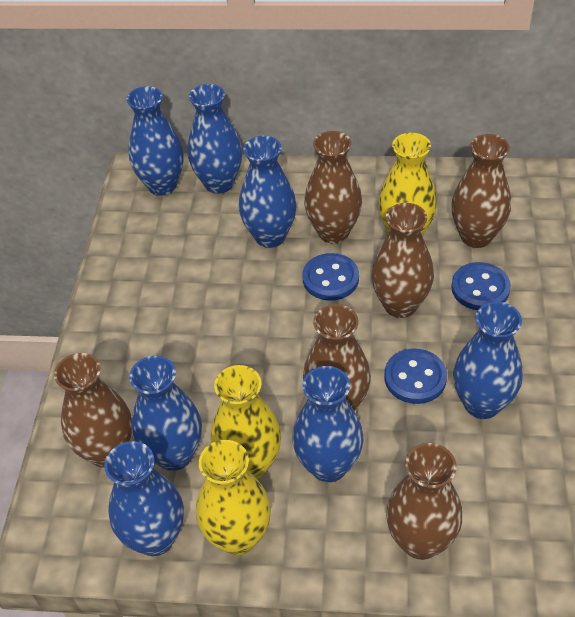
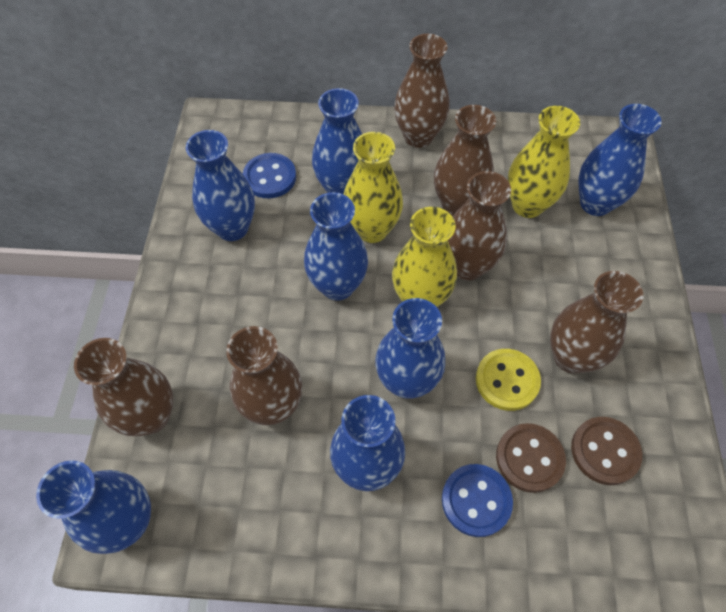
blue button: [302,253,359,301] [384,348,447,404] [451,262,511,310] = 3 -> [243,153,296,198] [442,464,513,537] = 2
brown button: none = 0 -> [496,423,566,493] [571,417,642,485] = 2
yellow button: none = 0 -> [476,349,541,411] = 1

